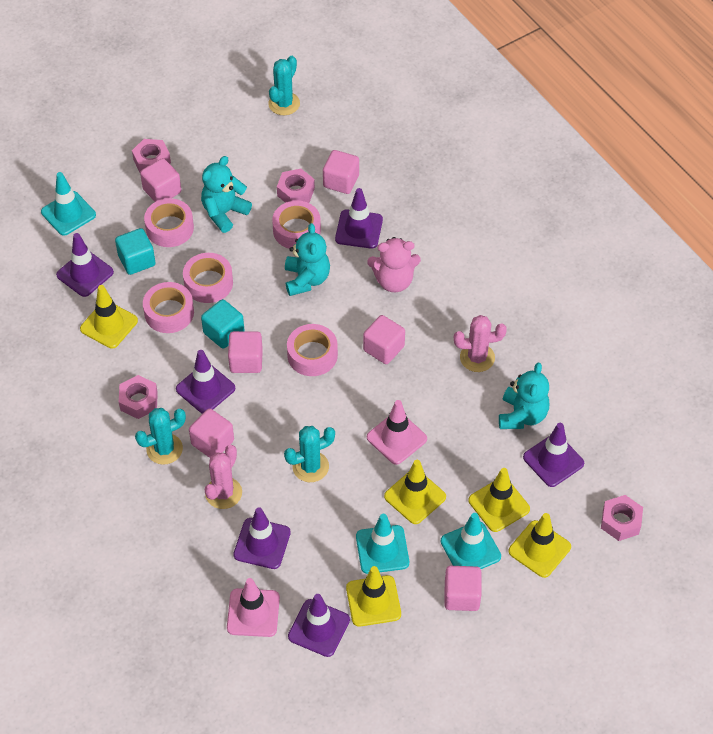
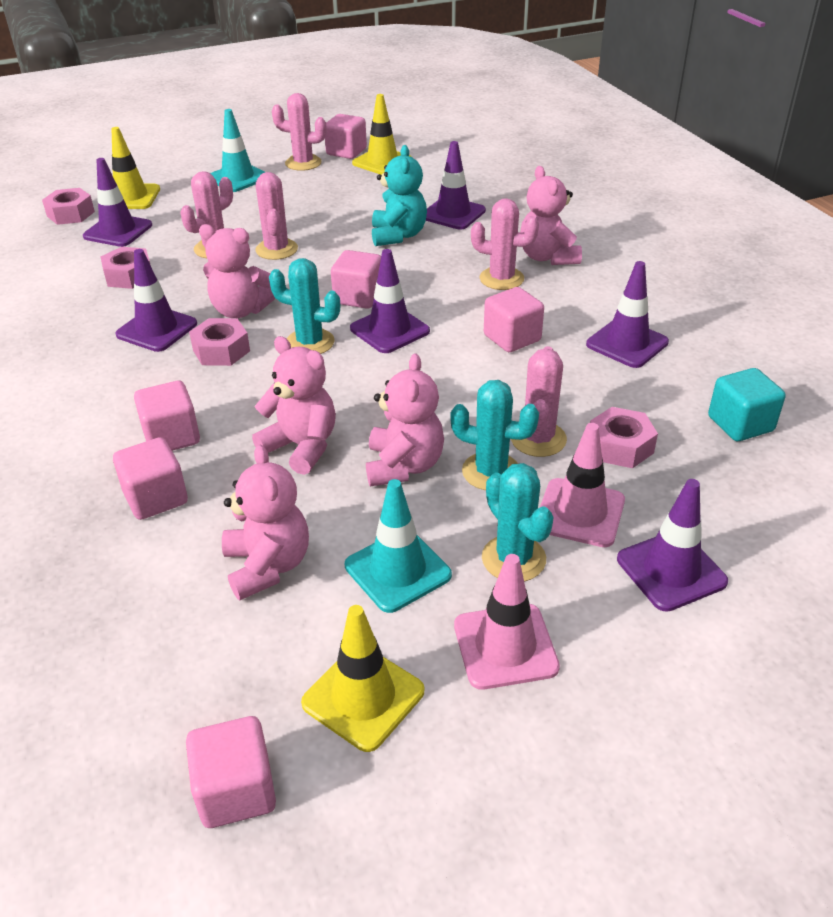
pink cactus: [205,445,242,509] [454,315,507,372] = 2 -> [181,171,233,258] [255,172,298,260] [272,93,327,171] [471,198,539,290] [511,346,567,457] = 5
pink tape: [143,282,194,333] [144,198,194,247] [183,253,233,303] [272,201,321,249] [287,324,338,376] = 5 -> none = 0
pink teddy bear: [367,237,421,292] = 1 -> [199,224,276,318] [222,444,309,600] [252,336,336,475] [366,354,444,486] [520,166,582,265] = 5
turquoise cube: [115,228,156,275] [201,299,245,349] = 2 -> [708,368,786,441] = 1
turquoise teddy bear: [201,156,252,233] [285,223,330,296] [499,363,549,429] = 3 -> [372,145,427,246] = 1
turquoise traffic cone: [41,172,96,236] [356,514,409,574] [440,513,501,569] = 3 -> [211,109,265,192] [345,479,452,613] = 2
yellow traffic cone: [80,285,138,349] [346,566,401,627] [384,460,446,524] [468,468,530,532] [509,513,571,578] = 5 -> [112,127,160,209] [301,605,424,752] [352,94,413,175] = 3

